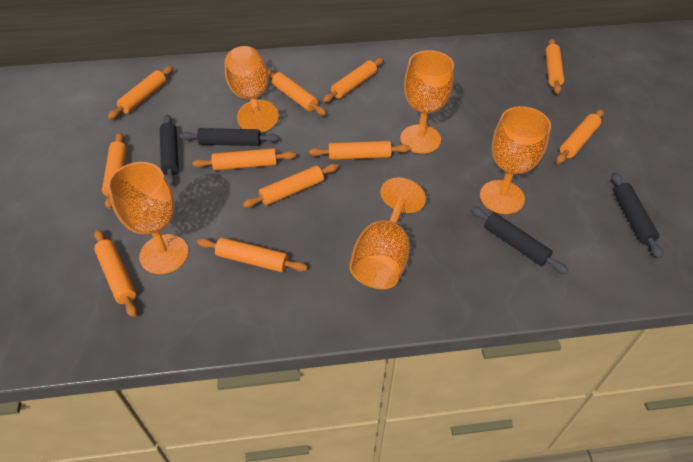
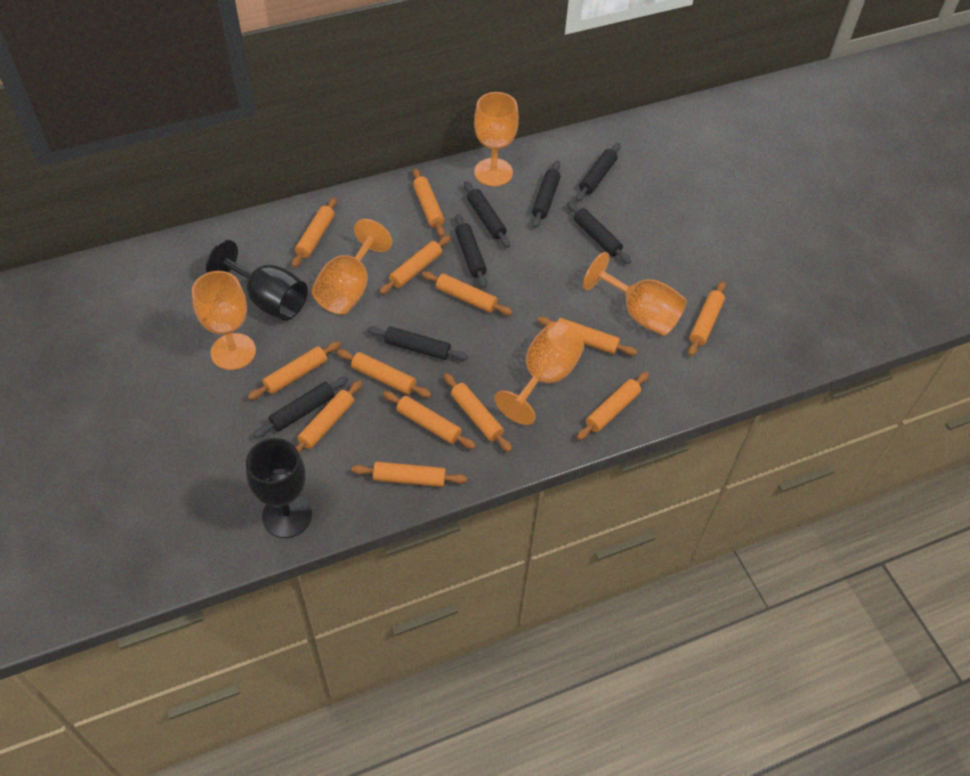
black goblet: none = 0 -> [206,240,308,320] [246,438,312,538] = 2
black rolling pin: [160,115,179,186] [179,128,279,146] [471,206,569,274] [611,172,662,258] = 4 -> [253,376,349,438] [367,326,468,360] [455,214,487,288] [464,181,510,248] [532,161,561,228] [567,201,631,264] [576,143,620,201] = 7
orange rolling pin: [94,229,137,317] [102,132,127,209] [108,66,173,119] [192,148,296,171] [197,238,308,272] [242,164,338,208] [267,69,326,116] [309,141,410,160] [323,58,384,103] [545,39,564,94] [556,109,604,164] = 11 -> [248,341,341,400] [292,197,337,268] [296,380,362,454] [337,349,431,398] [352,462,467,487] [379,235,451,294] [383,391,476,449] [413,168,445,237] [422,271,513,315] [444,373,512,452] [537,317,638,356] [577,372,649,440] [688,281,726,356] = 13

